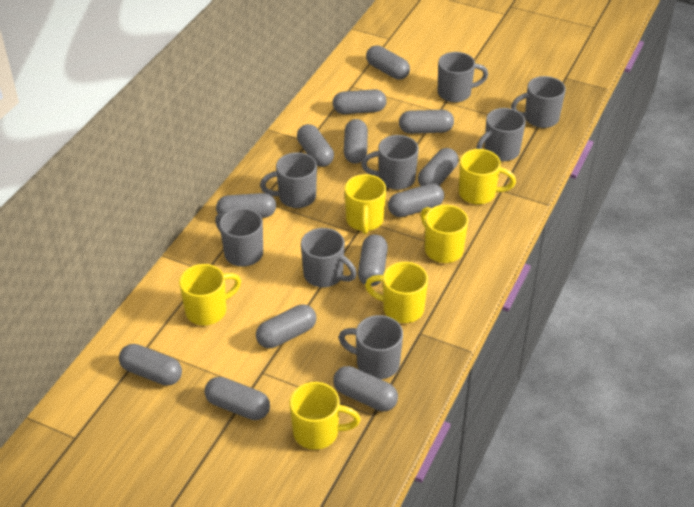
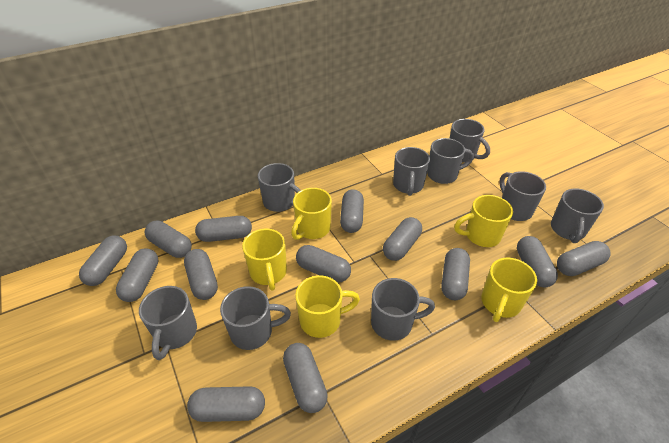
grey mug: [215,208,263,266] [260,152,317,208] [301,228,357,287] [338,315,403,379] [361,135,419,190] [438,52,488,102] [476,108,526,161] [511,76,566,128] = 8 -> [139,286,197,360] [220,286,291,350] [258,163,301,212] [371,278,435,341] [393,147,430,196] [427,138,474,184] [450,119,490,162] [499,171,546,221] [551,188,604,243] = 9
yellow mug: [179,264,241,325] [290,382,361,450] [344,174,386,234] [365,262,428,323] [421,205,468,263] [459,149,516,204] = 6 -> [242,229,287,291] [291,188,332,240] [295,275,360,338] [454,195,513,247] [481,258,537,322] = 5

